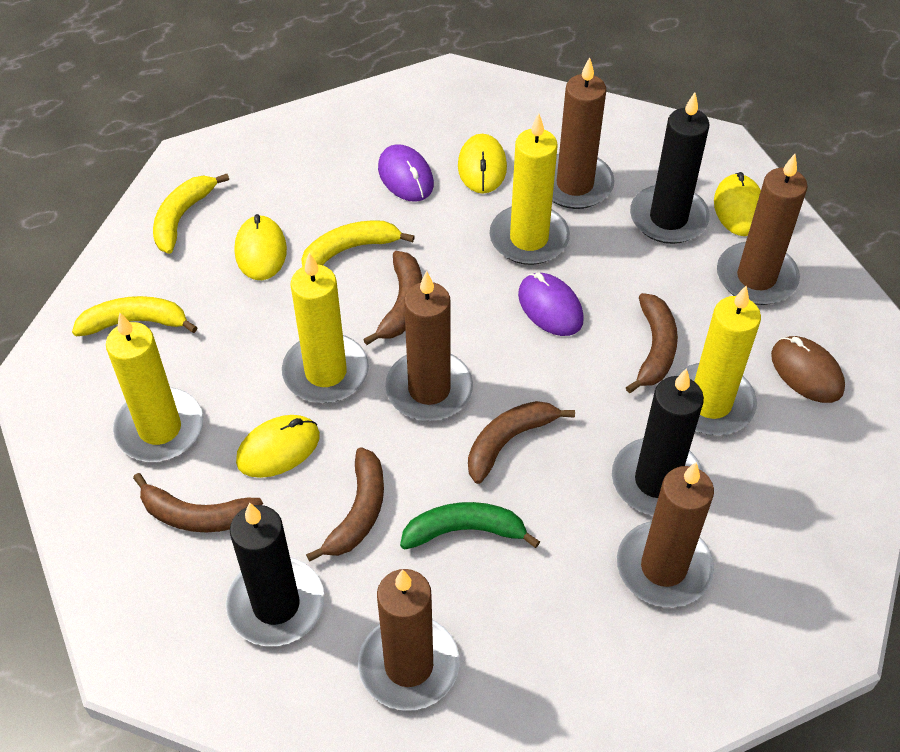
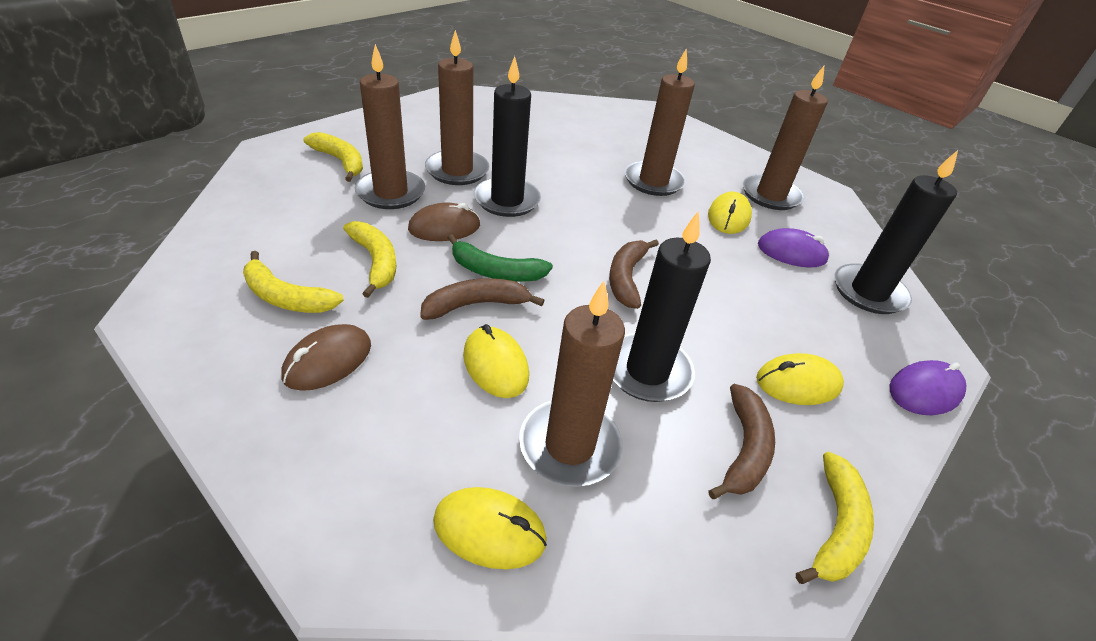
brown banana: [133,473,263,532] [306,448,384,562] [363,251,422,345] [468,401,575,484] [626,293,678,393] = 5 -> [420,278,545,320] [609,240,659,309] [708,384,775,499] = 3
brown mouse: [771,336,845,403] = 1 -> [281,324,371,391] [408,202,480,241] = 2
yellow banana: [72,296,198,336] [153,174,229,254] [301,220,415,267] = 3 -> [243,251,344,313] [303,132,363,182] [343,221,396,298] [796,452,874,584] = 4
yellow candle: [106,313,203,462] [282,253,369,403] [489,113,570,265] [675,286,761,435] = 4 -> none = 0

